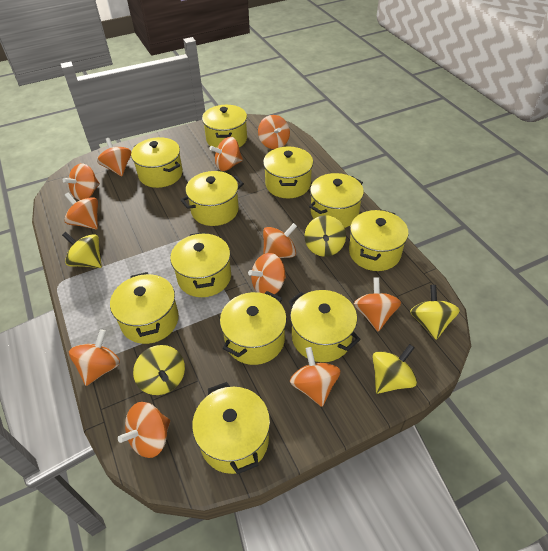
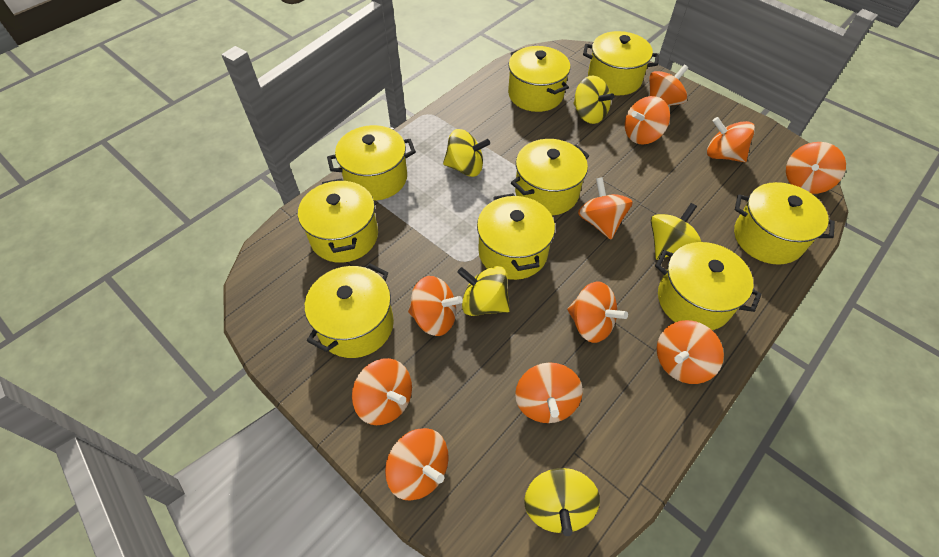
yellow pot: [110,272,179,344] [131,137,183,188] [170,232,231,297] [180,171,244,226] [192,382,270,474] [202,105,247,148] [220,291,287,365] [263,146,313,198] [288,290,361,362] [309,173,364,228] [349,210,409,271] = 11 -> [298,179,378,263] [305,263,394,358] [327,125,416,201] [477,193,555,280] [508,46,570,112] [511,139,589,215] [583,31,659,95] [655,242,762,330] [734,182,835,265] = 9

